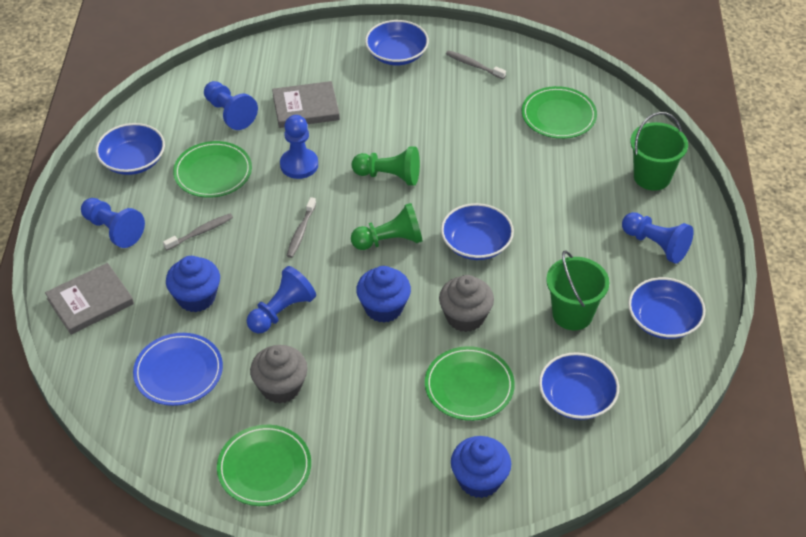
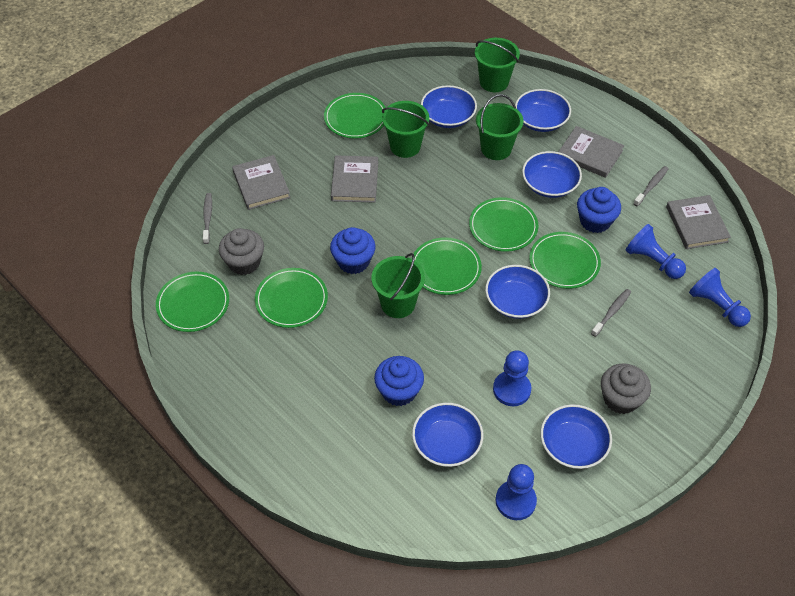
blue bowl: [96,123,165,175] [365,20,429,65] [441,203,514,260] [539,352,619,420] [628,277,705,339] = 5 -> [412,403,483,467] [421,85,477,128] [485,265,550,319] [515,89,571,132] [522,151,582,198] [540,404,612,469] = 6
blue pawn: [81,198,145,248] [204,81,258,130] [247,266,316,333] [280,115,318,179] [622,212,694,264] = 5 -> [493,350,531,406] [495,464,537,520] [625,224,686,279] [689,268,751,327] = 4
blue plate: [133,333,223,406] = 1 -> none = 0
green bucket: [546,251,609,330] [630,112,688,191] = 2 -> [371,253,425,318] [382,101,429,158] [475,38,520,92] [476,94,523,160] = 4
green pawn: [351,203,423,250] [352,146,420,186] = 2 -> none = 0
green plate: [173,141,252,198] [217,425,311,506] [425,346,515,421] [522,86,597,139] = 4 -> [156,272,229,332] [255,268,328,328] [324,93,386,139] [411,237,482,295] [469,197,538,252] [529,232,601,289] = 6
grey book: [45,263,134,335] [272,81,340,128] = 2 -> [232,155,290,210] [331,156,378,203] [558,126,624,178] [666,195,731,249] = 4

